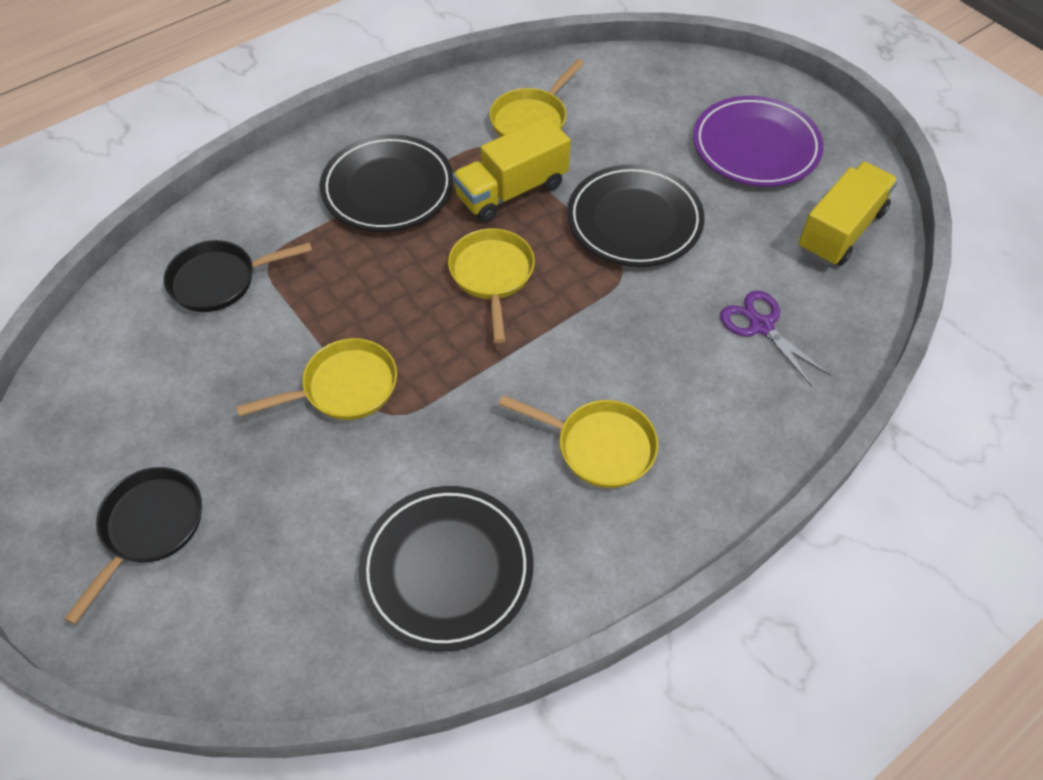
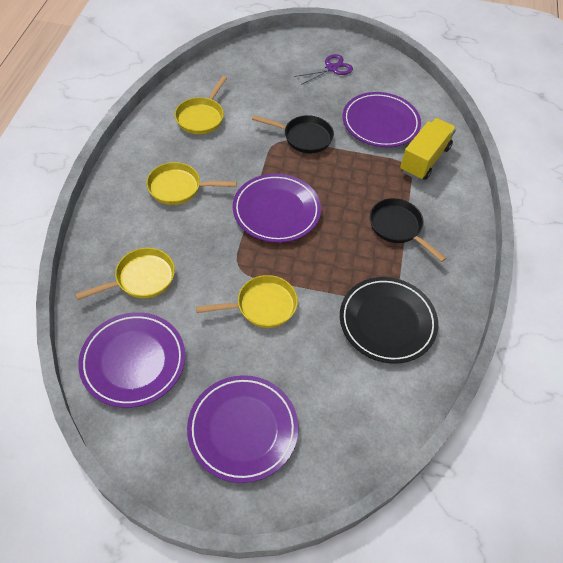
black plate: [320,135,454,232] [359,486,534,651] [567,164,705,267] = 3 -> [340,277,438,364] = 1
purple plate: [693,96,824,187] = 1 -> [78,312,185,408] [187,375,298,483] [233,174,321,243] [343,92,421,147] = 4
yellow truck: [452,116,570,222] [799,162,898,266] = 2 -> [400,118,456,180] = 1

